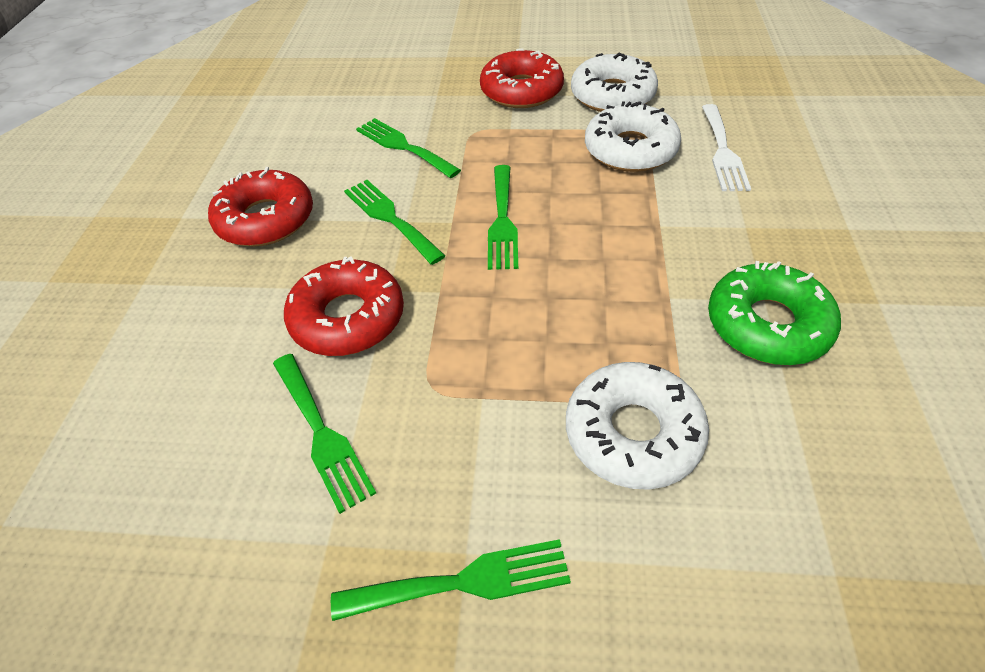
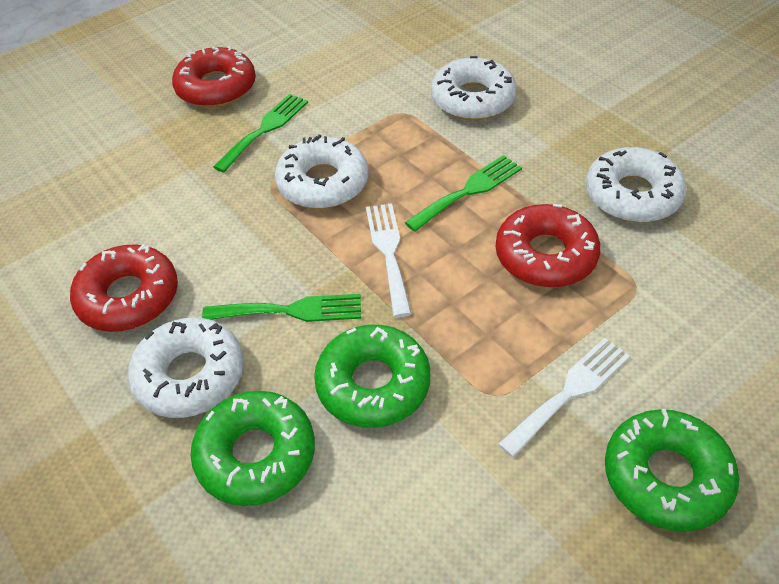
green donut: [708,261,841,365] = 1 -> [190,391,315,506] [314,325,431,428] [605,409,739,532] = 3
green fork: [273,354,376,514] [331,539,571,621] [344,180,445,265] [356,118,461,178] [488,165,518,270] = 5 -> [202,294,361,322] [213,94,308,173] [405,155,522,232] = 3
white donut: [566,362,709,490] [571,53,658,112] [585,101,681,172] = 3 -> [128,317,244,418] [275,135,368,209] [431,56,517,120] [586,147,686,222] = 4
white fork: [702,104,751,191] = 1 -> [366,203,412,317] [498,338,630,458] = 2

